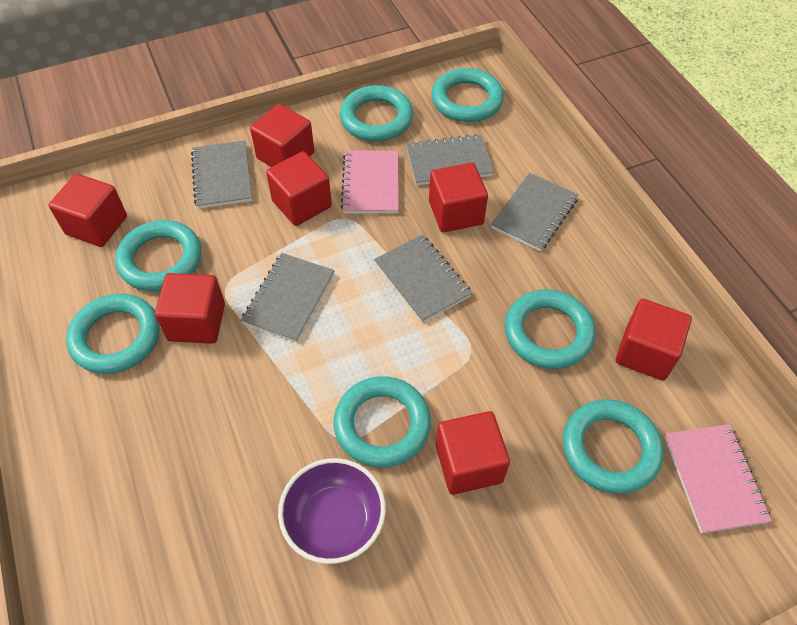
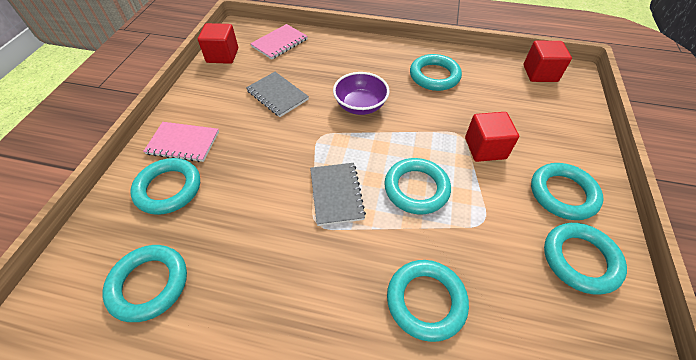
grey notebook: [191,140,252,209] [241,253,335,342] [374,235,472,323] [406,134,494,186] [491,173,578,252] = 5 -> [246,72,309,117] [310,163,366,226] = 2
red cube: [48,174,127,247] [155,273,225,344] [250,104,314,167] [266,151,332,226] [429,162,488,233] [436,411,510,495] [616,299,692,381] = 7 -> [198,23,238,64] [465,112,519,162] [523,41,572,82] = 3

